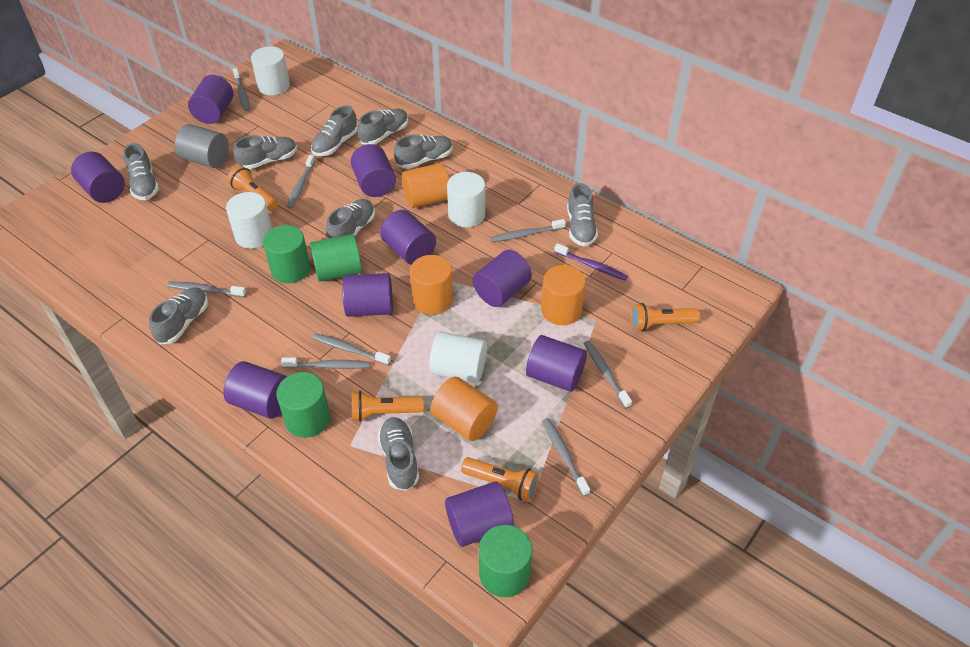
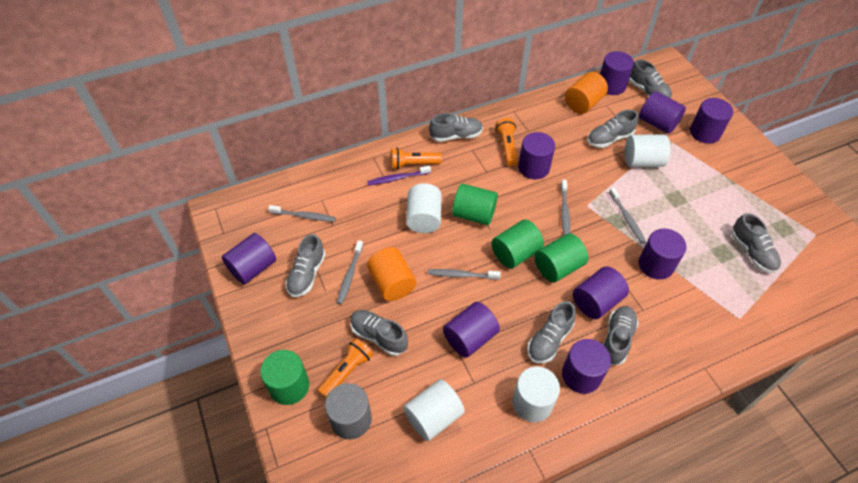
grey shoe: [124,143,159,200] [149,287,208,344] [233,135,297,170] [311,105,358,156] [326,199,375,239] [358,108,408,145] [378,417,419,491] [394,134,453,169] [567,183,598,246] = 9 -> [286,234,326,297] [350,310,408,356] [429,113,483,142] [527,301,576,363] [587,110,638,148] [603,306,639,365] [629,59,672,99] [731,213,781,273] = 8
grey toothbrush: [167,282,246,297] [233,68,250,111] [281,358,370,369] [287,155,315,209] [313,333,391,365] [491,219,566,242] [542,418,590,496] [584,341,632,408] = 8 -> [268,205,336,222] [337,240,363,304] [428,269,501,280] [561,180,570,235] [609,187,646,244] = 5
orange cylinder: [402,163,449,208] [410,255,453,315] [431,377,498,441] [541,265,586,325] = 4 -> [367,247,416,301] [565,72,608,114] = 2
orange flashlight: [227,166,278,211] [352,391,424,422] [461,457,539,502] [631,303,700,332] = 4 -> [317,338,373,398] [391,148,442,169] [495,118,517,166] = 3

